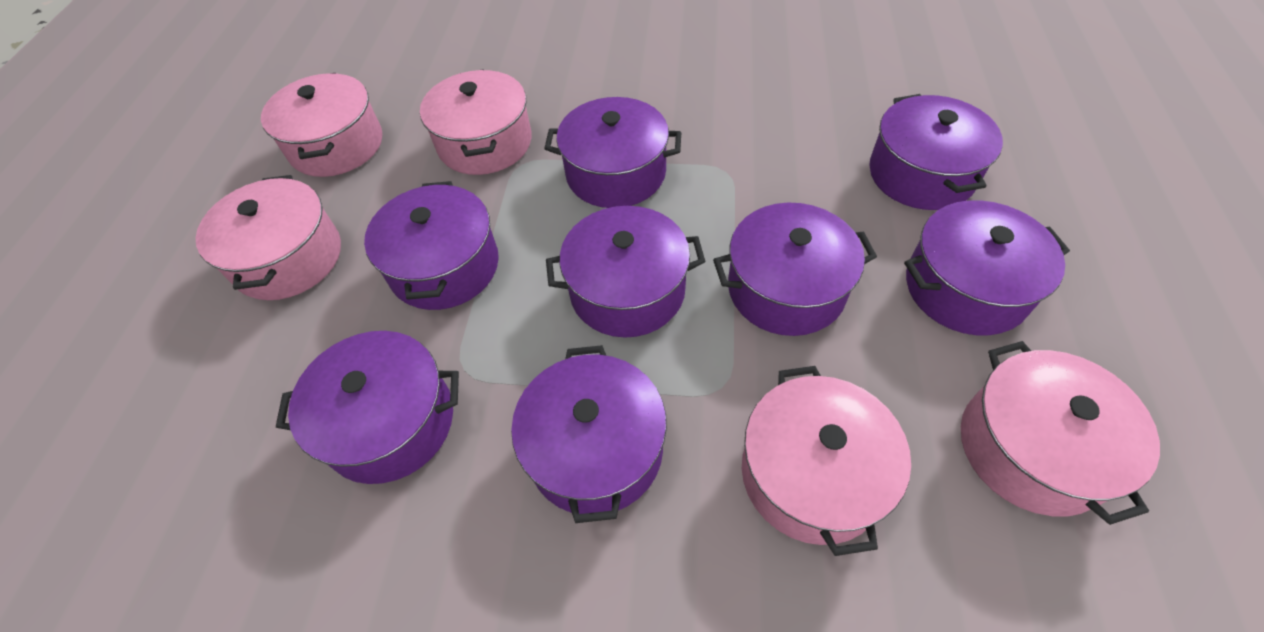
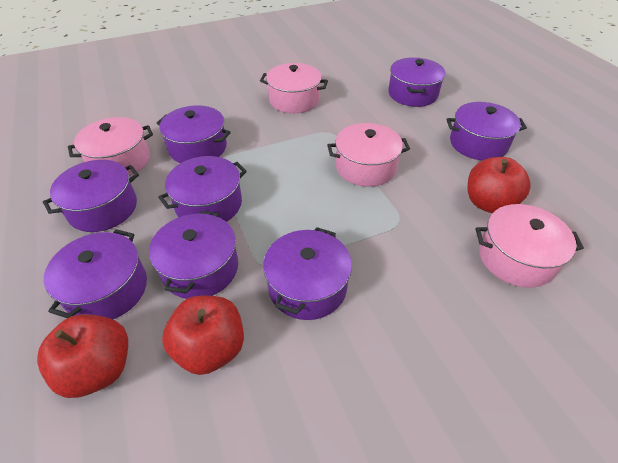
pink pot: [196,175,341,300] [261,73,382,177] [420,69,532,175] [742,366,911,556] [961,341,1160,525] = 5 -> [68,117,153,176] [260,63,328,113] [327,123,410,187] [475,204,584,288] = 4
red apple: none = 0 -> [37,314,128,398] [162,296,244,375] [468,157,531,213] = 3

